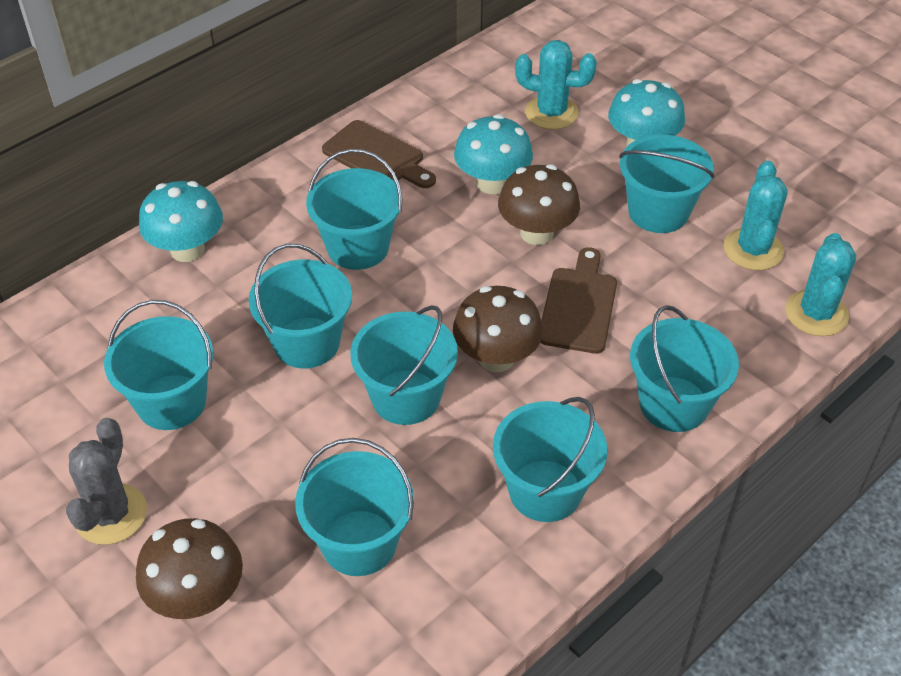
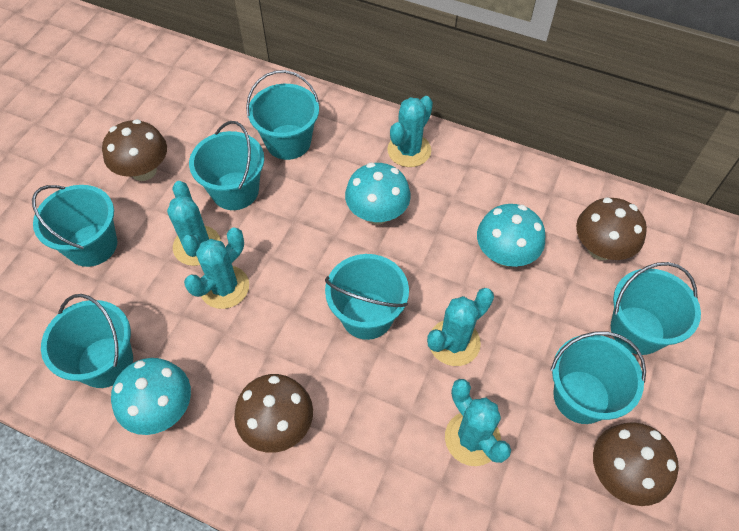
brown cutting board: [322,120,436,188] [540,247,617,354] = 2 -> none = 0
brown mushroom: [136,518,243,619] [453,286,543,372] [498,164,580,245] = 3 -> [102,119,167,181] [234,374,313,453] [576,198,647,260] [593,422,679,506] = 4
grey cactus: [66,418,147,545] = 1 -> none = 0
turquoise bucket: [104,300,213,430] [249,244,352,368] [295,438,414,576] [306,149,402,270] [350,305,458,425] [493,397,608,522] [619,135,715,233] [630,305,739,432] = 8 -> [32,185,117,267] [41,294,133,388] [189,121,264,210] [246,70,320,160] [325,254,409,340] [550,331,646,424] [611,262,701,355] = 7
turquoise cactus: [515,40,597,130] [724,161,788,270] [785,233,856,336] = 3 -> [167,181,221,266] [184,228,249,309] [387,96,433,167] [427,288,494,366] [445,379,511,466] = 5

